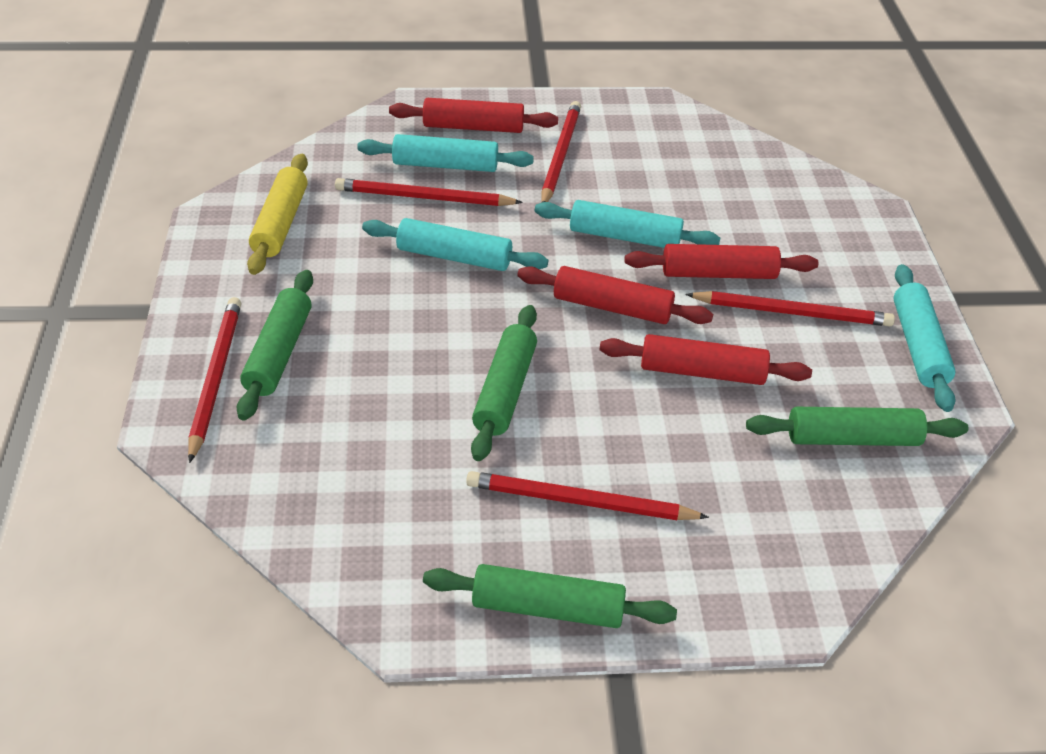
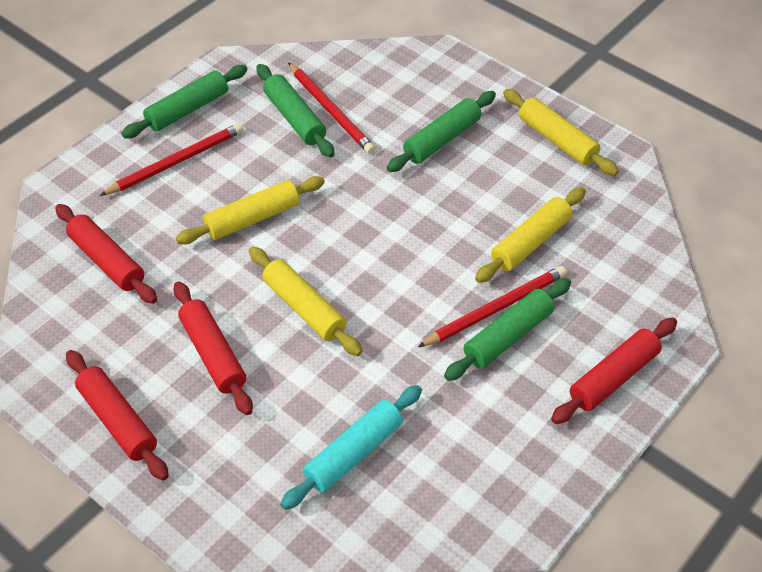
red pencil: [188,297,241,463] [335,178,523,206] [466,471,709,520] [541,101,581,203] [685,291,895,326] = 5 -> [100,123,243,196] [288,62,375,154] [418,266,567,347] = 3
turquoise rolling pin: [357,134,534,172] [362,218,548,271] [535,200,720,248] [893,264,956,412] = 4 -> [280,385,422,510] = 1
yellow rolling pin: [247,154,308,275] = 1 -> [176,176,325,245] [249,247,362,356] [475,187,586,283] [503,89,619,176] = 4

